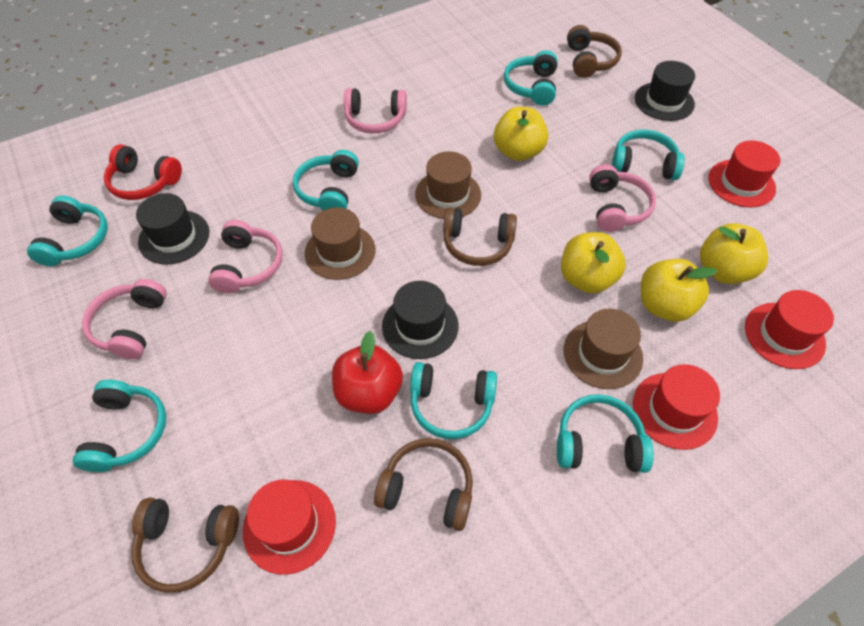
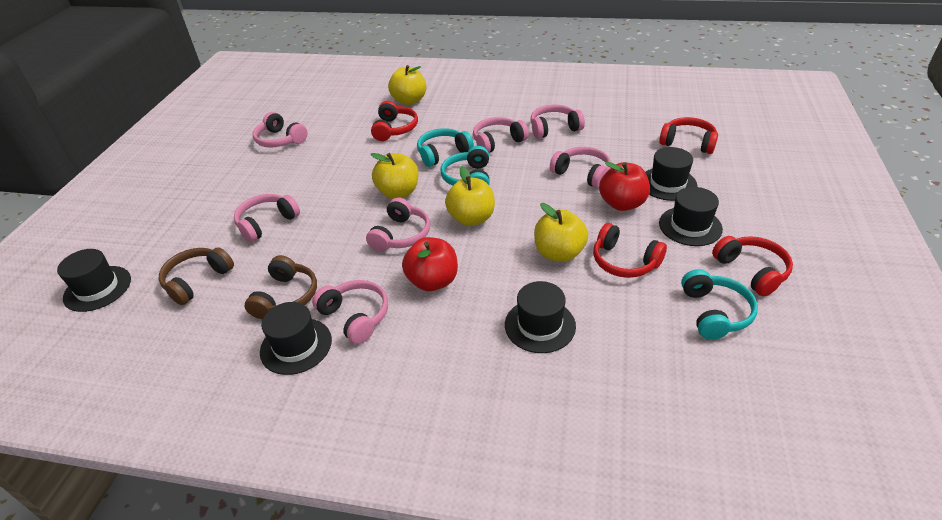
black hat: [136,193,209,265] [382,281,459,359] [635,61,695,121] = 3 -> [57,249,131,312] [260,302,332,375] [505,281,576,353] [645,147,698,201] [659,187,723,246] = 5
brown hat: [305,207,376,280] [415,151,481,219] [564,308,643,389] = 3 -> none = 0
brown headphones: [131,498,239,593] [374,438,473,531] [443,207,517,266] [567,25,622,78] = 4 -> [159,247,234,305] [245,255,317,319] = 2
pink headphones: [82,279,167,359] [208,220,283,294] [344,88,407,133] [589,164,656,232] = 4 -> [234,194,300,242] [253,112,307,147] [312,280,388,344] [366,198,430,252] [473,117,529,153] [530,105,585,139] [550,147,611,189] = 7
red apple: [332,331,403,414] = 1 -> [402,237,458,291] [599,162,650,211] = 2
red hat: [243,480,336,575] [633,364,720,450] [708,141,780,207] [745,290,834,369] = 4 -> none = 0
red headphones: [104,144,182,200] = 1 -> [371,101,418,141] [593,223,667,278] [659,117,718,154] [712,236,793,296] = 4
turquoise headphones: [27,195,108,266] [73,379,166,472] [293,150,359,210] [410,362,497,439] [504,50,558,106] [557,394,654,473] [612,129,685,180] = 7 -> [417,128,474,167] [440,146,490,186] [681,269,758,340] = 3

